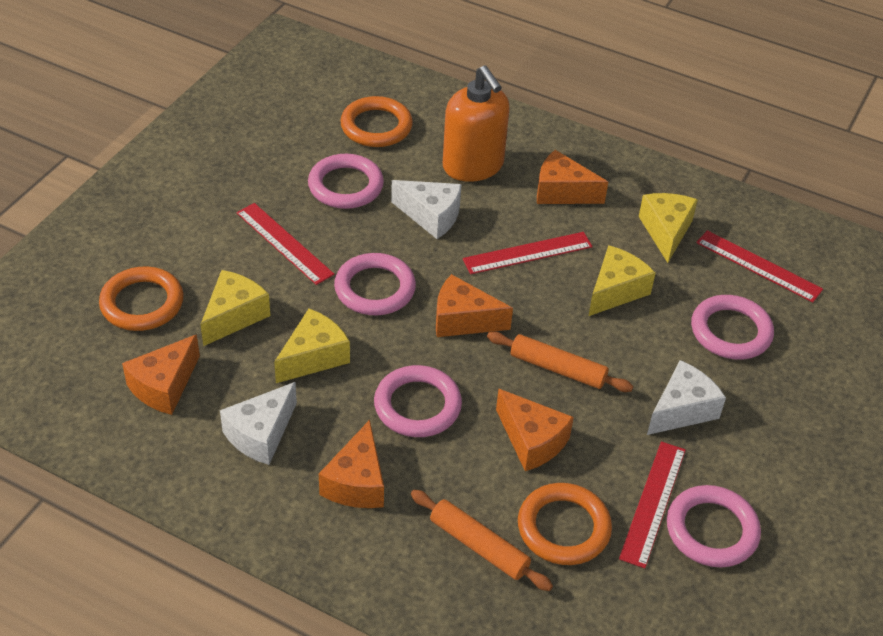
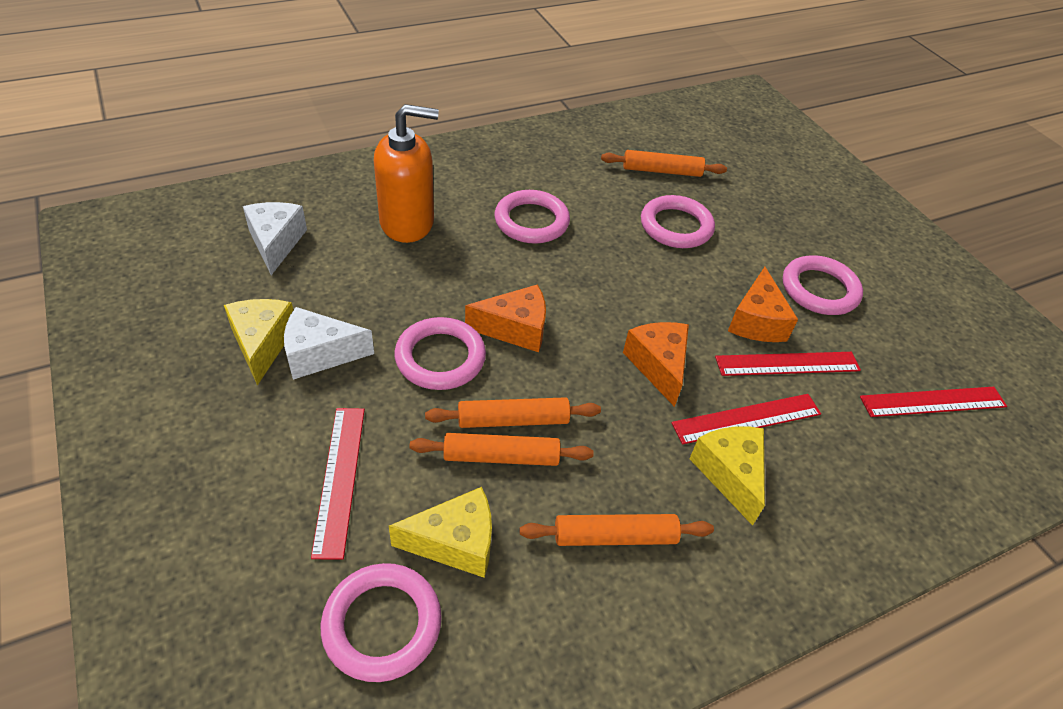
orange cheese: [122,334,200,415] [319,420,384,508] [436,274,513,337] [496,389,574,471] [537,150,608,204] = 5 -> [465,284,546,352] [623,322,689,407] [728,267,798,342] = 3
orange ring: [99,266,184,331] [340,96,413,147] [518,483,612,565] = 3 -> none = 0
orange rolling pin: [411,490,553,591] [487,331,633,392] = 2 -> [410,433,594,466] [425,397,601,428] [520,514,714,546] [601,150,727,177] = 4
white cheese: [220,382,297,465] [391,180,462,239] [647,360,726,435] = 3 -> [243,202,307,275] [284,307,374,380] = 2
yellow cheese: [200,270,270,346] [274,309,350,383] [589,245,656,316] [639,193,698,263] = 4 -> [224,299,293,385] [389,487,492,578] [689,426,765,526] = 3

